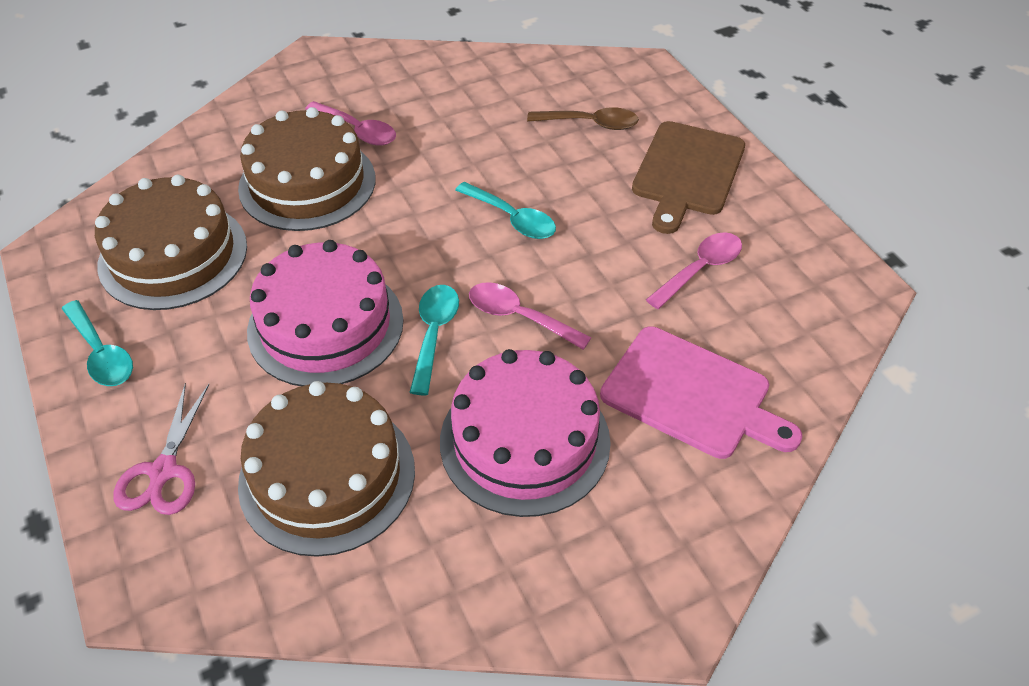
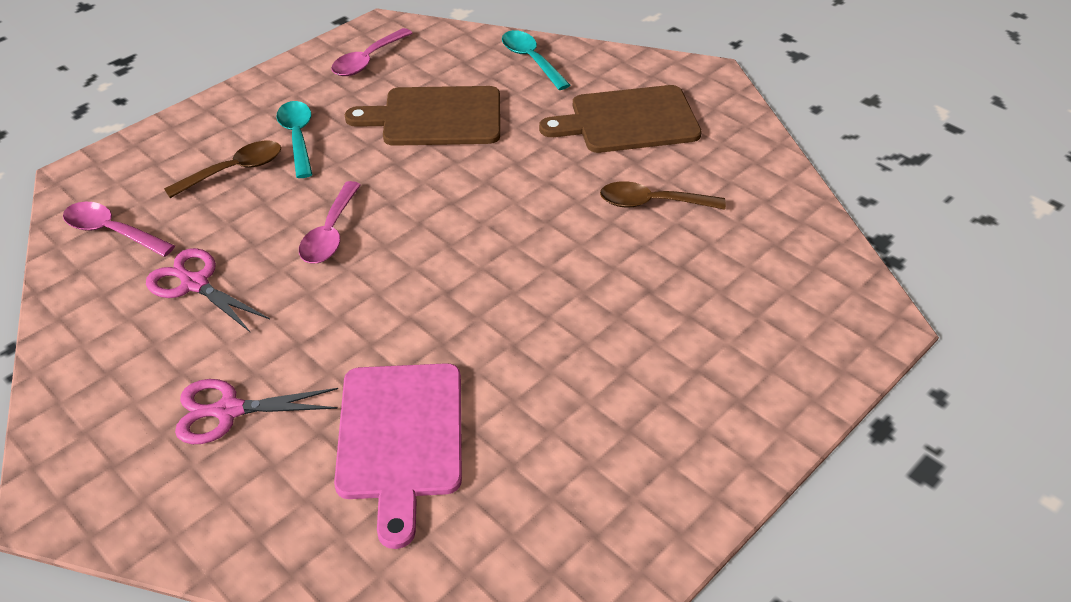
brown cake: [95,175,247,310] [238,107,376,231] [238,381,415,557] = 3 -> none = 0
brown cutting board: [632,121,745,234] = 1 -> [345,86,500,146] [539,85,702,153] = 2
brown spoon: [527,107,639,130] = 1 -> [164,141,281,198] [600,181,726,210] = 2
pink cake: [247,240,404,386] [440,349,611,517] = 2 -> none = 0
pink scissors: [113,383,209,515] = 1 -> [146,248,270,333] [175,379,338,444] = 2
turquoise spoon: [62,300,133,386] [409,285,459,395] [455,182,556,239] = 3 -> [277,101,313,178] [502,30,570,90] = 2

